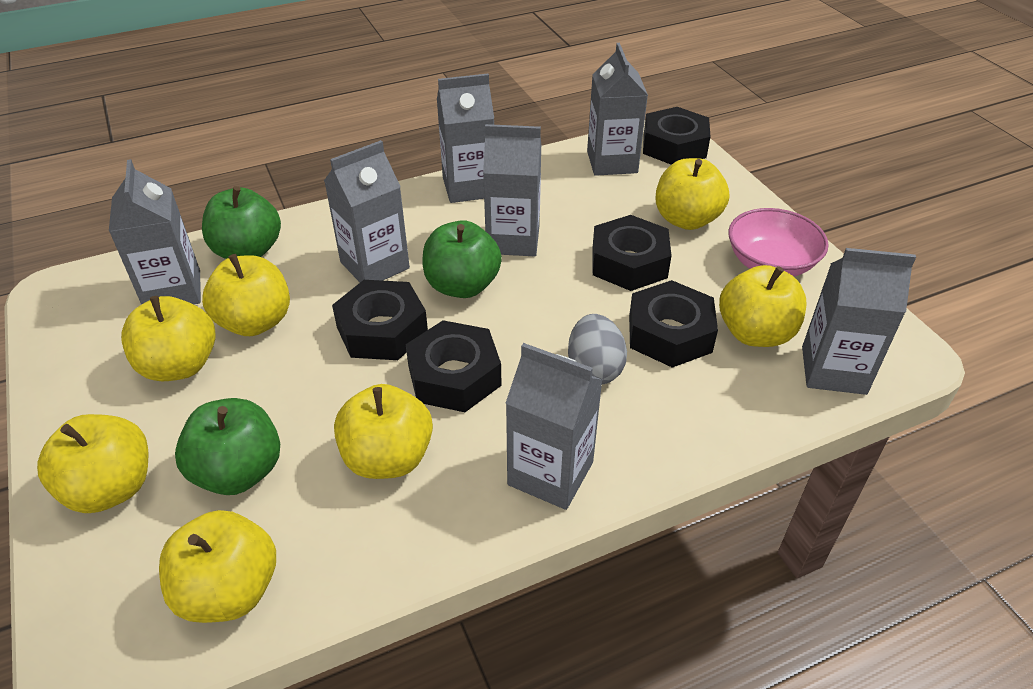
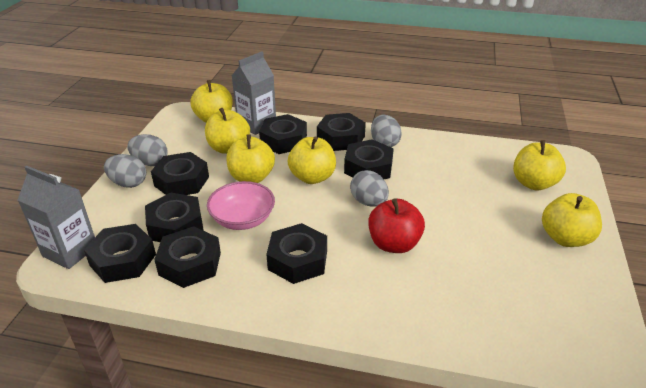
black nut: [332,280,428,360] [406,320,502,412] [592,215,672,291] [629,280,718,368] [643,107,711,165] = 5 -> [84,224,156,283] [145,192,204,242] [151,152,209,195] [154,226,221,288] [259,114,307,154] [266,223,327,284] [317,113,366,151] [344,139,394,179] = 8
green apple: [175,398,280,495] [202,186,281,259] [423,220,502,298] = 3 -> none = 0
grey carton: [109,159,201,305] [324,140,410,282] [437,74,494,203] [483,124,541,256] [505,343,603,510] [587,43,648,176] [802,248,916,395] = 7 -> [18,166,95,269] [232,51,276,135] = 2
grey egg: [568,314,627,384] = 1 -> [104,154,146,188] [127,134,168,166] [350,170,389,207] [371,115,402,147] = 4
red apple: none = 0 -> [368,198,425,253] = 1
yellow apple: [37,414,148,513] [121,296,216,381] [159,510,276,623] [202,254,290,336] [334,384,433,479] [655,158,729,230] [719,265,806,347] = 7 -> [191,80,233,122] [205,108,250,154] [226,134,275,183] [288,137,336,184] [513,140,566,190] [542,193,602,247] = 6

